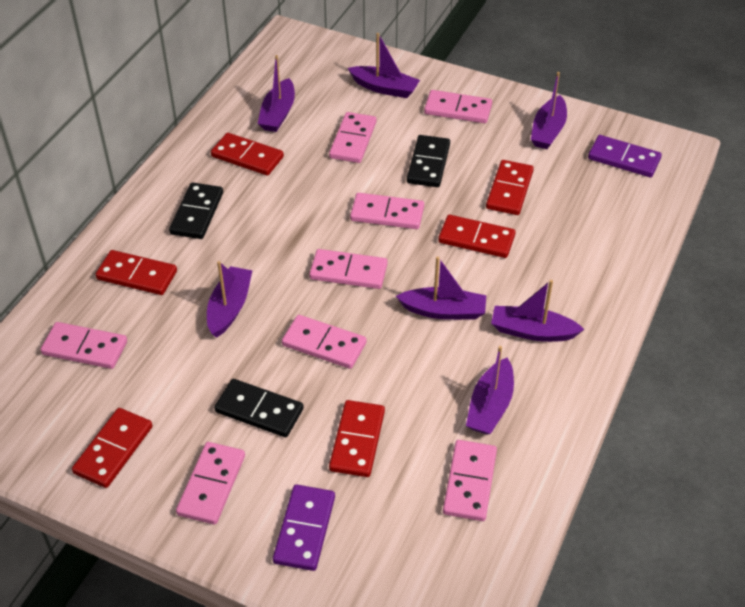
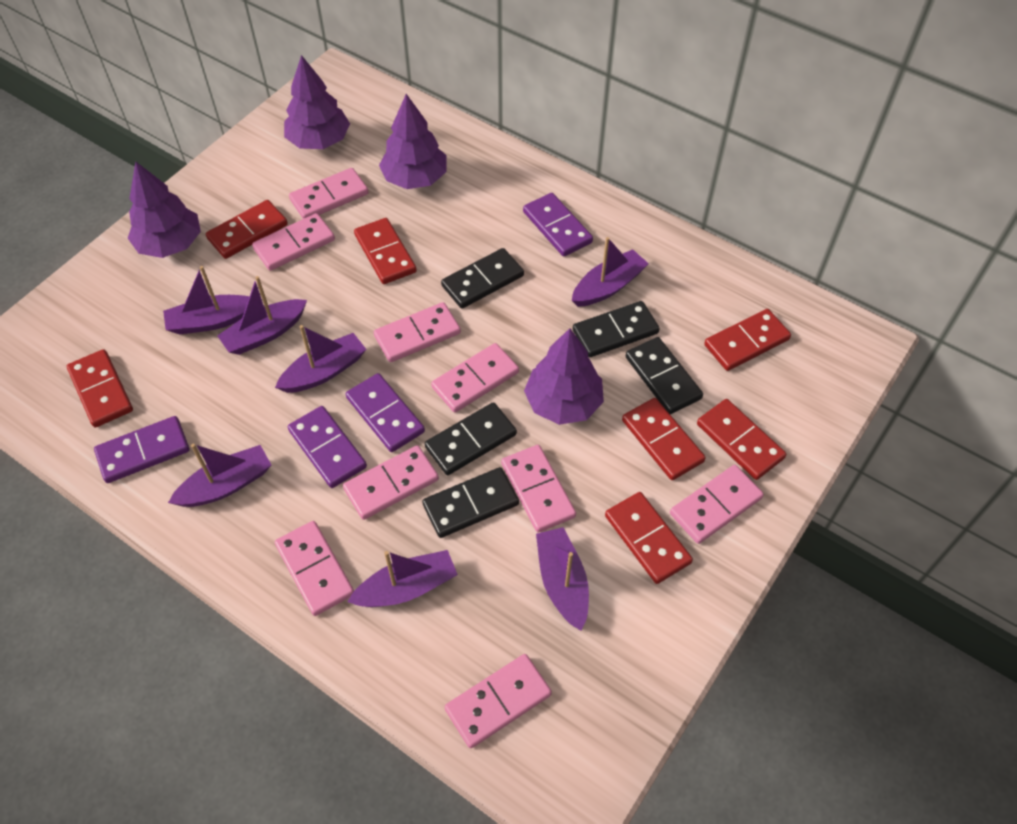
black domino: [169,182,223,239] [214,379,304,437] [407,135,450,187] = 3 -> [422,467,519,538] [425,402,517,475] [441,248,524,308] [573,301,660,357] [626,337,703,414] = 5
pink domino: [40,322,127,369] [176,442,245,525] [282,315,367,369] [309,249,388,289] [329,112,376,163] [350,193,424,229] [424,90,492,123] [443,440,497,521] = 8 -> [252,213,335,271] [275,521,354,616] [289,168,369,219] [343,445,439,520] [374,302,461,362] [431,343,519,413] [445,654,552,748] [501,445,576,533] [670,465,764,544] = 9
purple domino: [273,484,335,571] [588,135,662,177] = 2 -> [94,416,189,483] [288,406,367,488] [346,373,425,452] [523,193,593,256] = 4
purple tree: none = 0 -> [128,161,201,258] [284,55,350,149] [379,94,447,189] [524,328,604,425] = 4
red domino: [72,408,153,488] [95,250,177,295] [211,133,284,176] [329,400,385,477] [438,215,516,258] [486,160,534,215] = 6 -> [67,349,133,428] [206,200,288,259] [354,218,417,284] [605,492,693,584] [622,398,706,480] [697,399,786,480] [704,309,791,371] = 7

